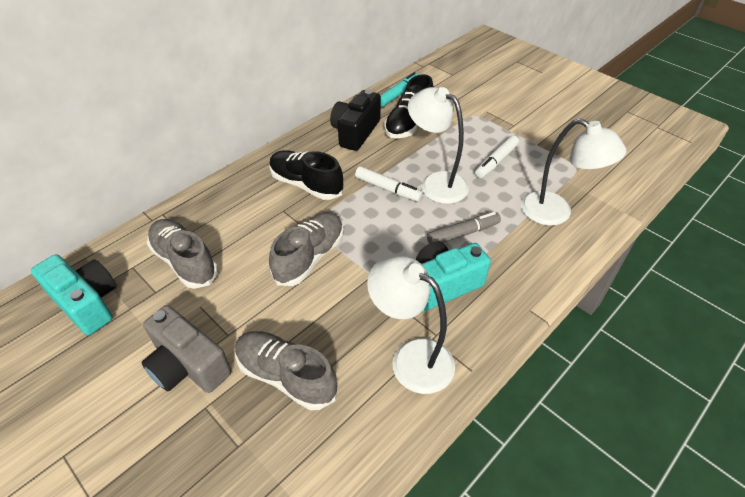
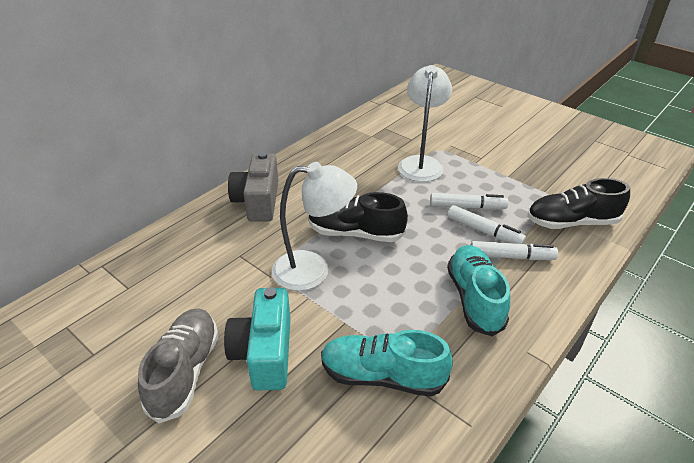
black camera: [330,90,381,151] = 1 -> none = 0
grey marker: [427,212,501,244] = 1 -> none = 0
grey shoe: [147,219,218,289] [235,331,338,410] [269,212,344,286] = 3 -> [138,309,219,423] = 1
turquoise camera: [31,254,116,335] [416,241,491,312] = 2 -> [224,287,291,391] = 1
turquoise marker: [380,72,418,107] = 1 -> none = 0
turquoise shoe: none = 0 -> [321,330,453,397] [447,245,510,336] = 2
white lamp: [367,256,455,394] [408,87,469,204] [521,118,627,226] = 3 -> [272,162,357,291] [398,65,452,182] = 2
white marker: [355,166,423,202] [475,135,519,178] = 2 -> [430,193,508,210] [447,205,526,244] [471,241,558,260] = 3

